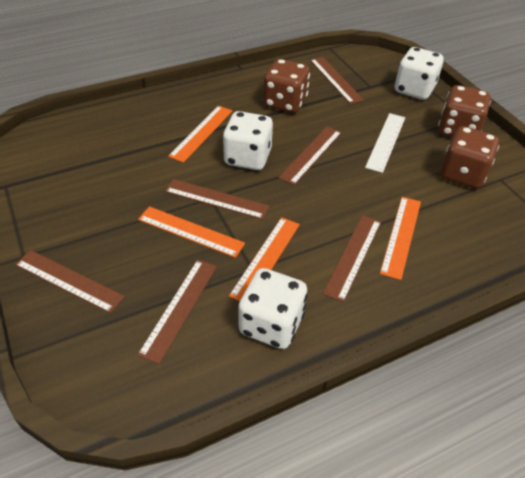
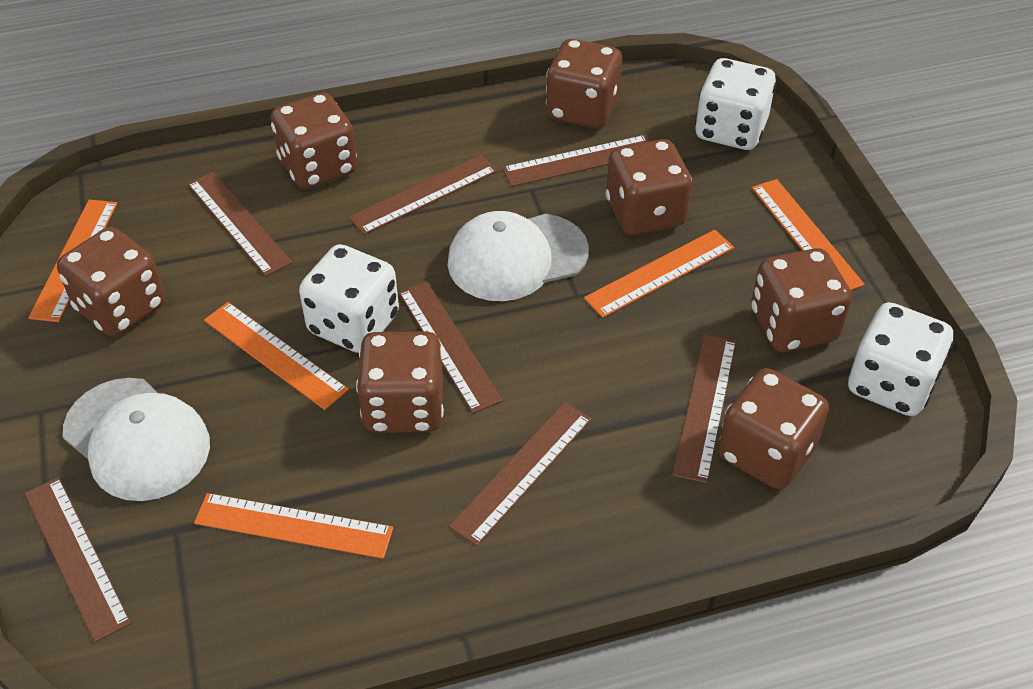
brown dice: [263,59,310,113] [438,85,491,137] [440,126,499,188] = 3 -> [57,227,165,337] [271,93,357,189] [356,331,444,433] [546,39,622,128] [606,139,692,235] [718,368,829,489] [751,248,852,352] = 7
brown ruler: [15,250,125,313] [137,260,217,364] [165,179,269,220] [278,126,342,185] [310,57,364,104] [323,215,381,302] = 6 -> [24,477,131,642] [188,172,292,276] [349,155,497,235] [399,281,503,413] [449,402,592,546] [502,135,649,187] [673,335,736,484] = 7
orange ruler: [138,206,245,258] [168,106,233,163] [229,217,300,301] [380,197,421,280] = 4 -> [28,199,117,322] [194,493,393,559] [204,302,349,410] [584,230,734,318] [752,179,865,290] = 5
white cap: none = 0 -> [63,378,210,501] [447,211,589,301] = 2
white ruler: [365,113,405,173] = 1 -> none = 0

